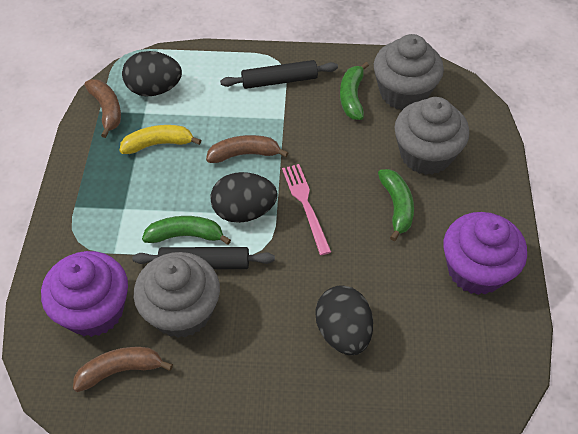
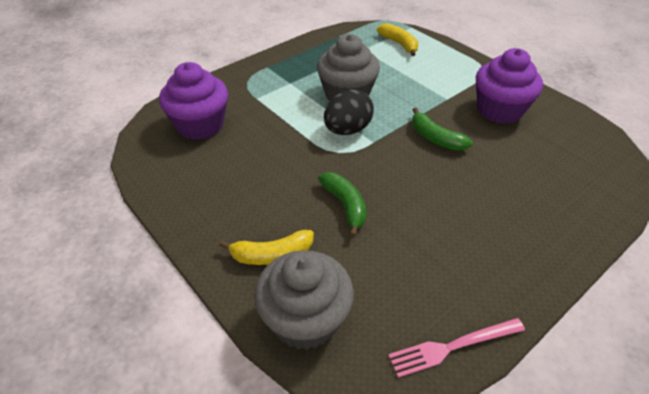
black egg: [122,51,182,96] [210,172,278,223] [316,285,373,355] = 3 -> [324,89,374,135] = 1
black rolling pin: [132,247,275,269] [220,60,338,89] = 2 -> none = 0
brown banana: [73,347,173,392] [85,79,121,138] [206,135,288,163] = 3 -> none = 0
green banana: [142,216,231,245] [340,62,369,120] [378,169,414,241] = 3 -> [318,172,366,237] [412,108,473,151] = 2
grey cupcake: [134,252,220,338] [374,34,444,110] [395,97,469,175] = 3 -> [254,250,354,350] [317,34,380,101] = 2
yellow banana: [119,125,201,154] = 1 -> [219,230,314,265] [377,23,419,56] = 2

